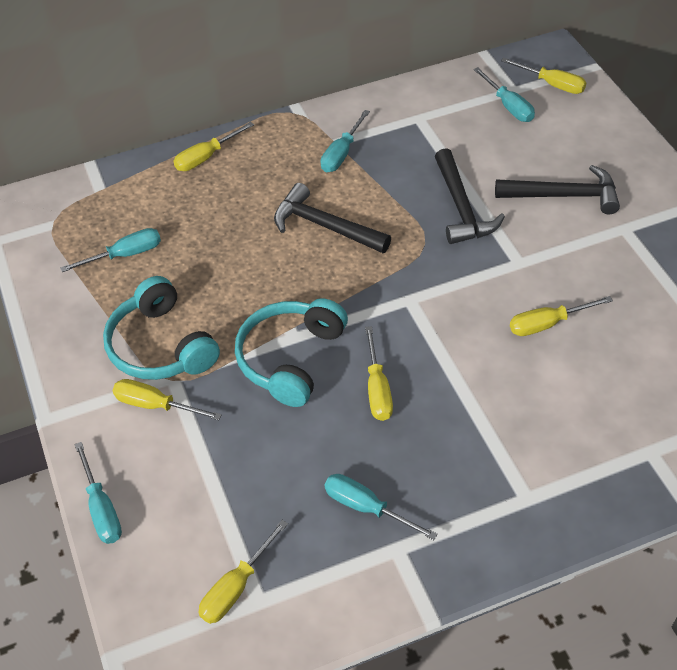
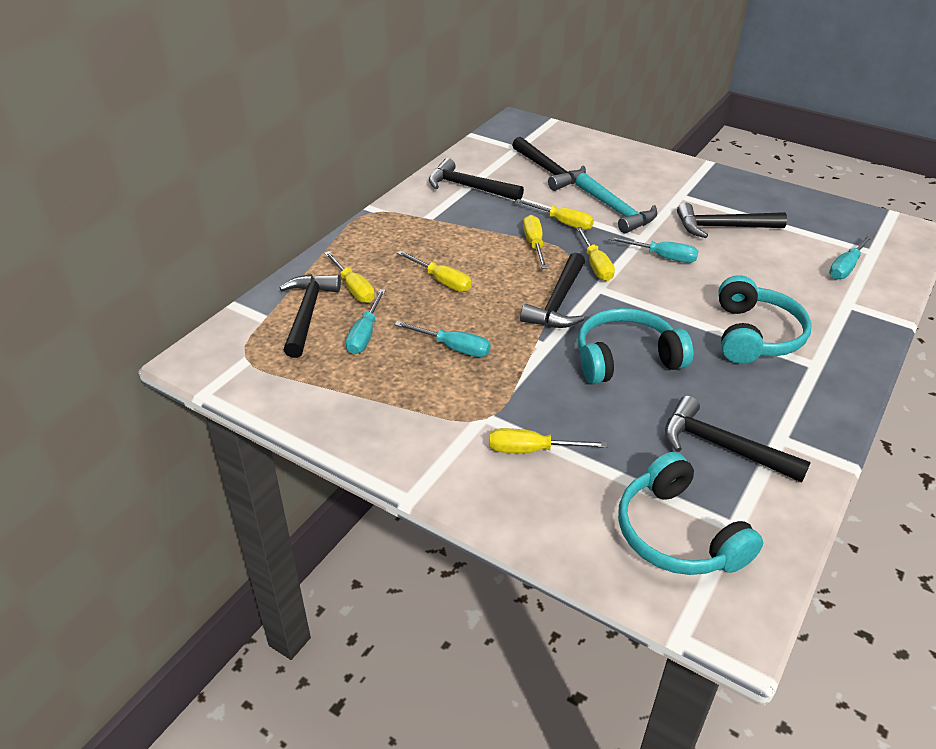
black hammer: [274,183,391,253] [435,148,505,244] [495,165,620,214] = 3 -> [279,274,341,358] [429,158,524,200] [512,137,586,191] [520,253,585,328] [665,396,811,483] [677,203,787,238] = 6
turquoise hammer: none = 0 -> [575,173,657,234] = 1
turquoise headphones: [103,276,220,380] [235,298,348,407] = 2 -> [578,308,693,384] [618,452,763,575] [718,275,812,364] = 3
turquoise screwdriver: [60,228,161,272] [74,442,122,544] [321,110,370,172] [325,474,438,540] [473,67,535,122] = 5 -> [346,289,386,354] [394,321,490,357] [608,236,698,263] [829,235,873,279] = 4

